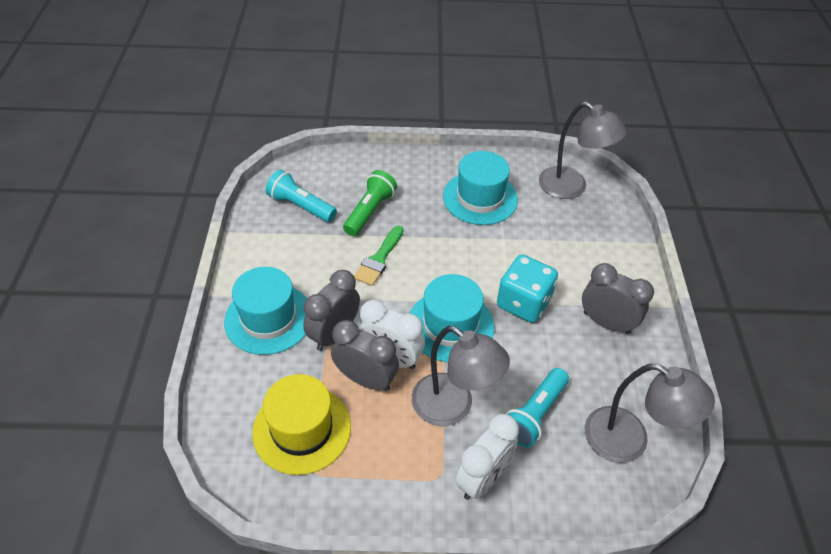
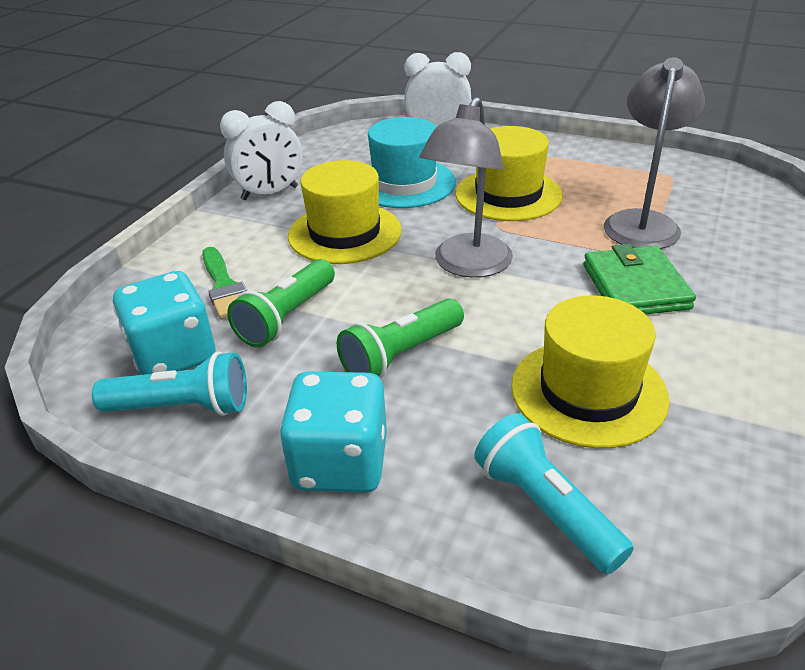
green flashlight: [343,170,397,236] = 1 -> [227,259,335,347] [337,298,464,379] = 2
green wallet: none = 0 -> [584,244,696,314] = 1
grey clock: [303,270,360,351] [331,320,399,391] [582,263,654,334] = 3 -> none = 0
grey lamp: [412,326,510,426] [539,102,627,199] [585,364,715,463] = 3 -> [419,97,513,278] [604,57,705,249] = 2
turquoise dice: [497,254,558,323] = 1 -> [113,271,215,375] [279,371,387,493] = 2
turquoise hat: [224,267,307,355] [409,274,494,362] [443,151,518,225] = 3 -> [368,117,456,208] = 1
yellow hat: [252,374,351,475] = 1 -> [288,160,402,264] [455,126,563,221] [511,295,670,448] = 3

